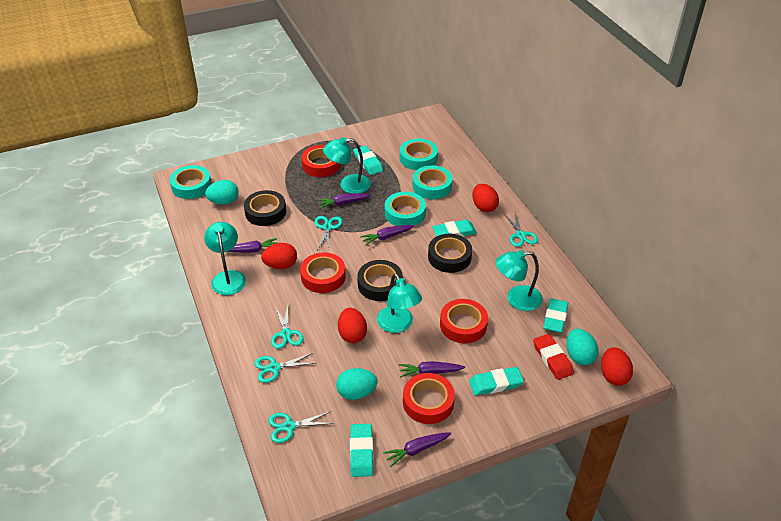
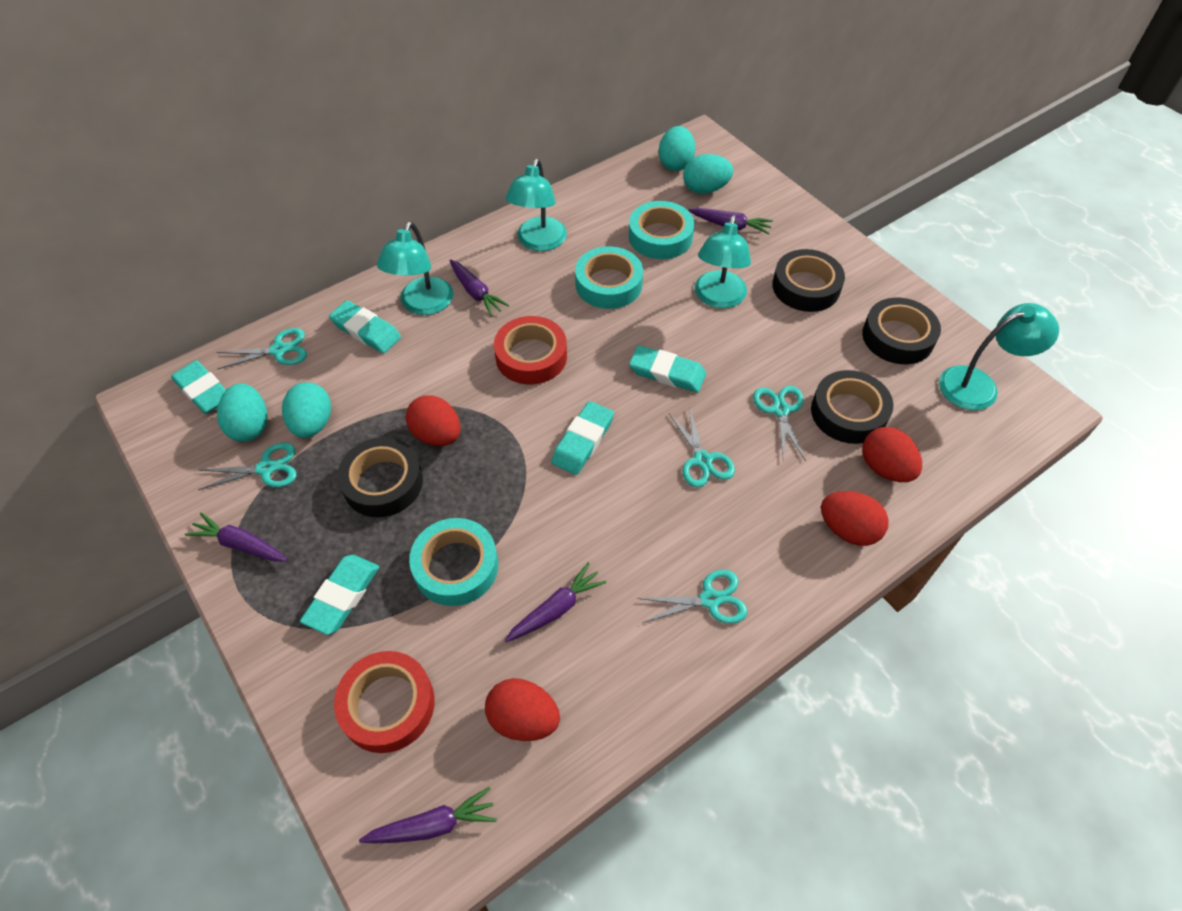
black tape: [244,190,286,226] [357,260,403,301] [428,234,472,273] = 3 -> [337,437,423,517] [772,249,845,312] [811,370,893,444] [862,298,941,364] = 4
red eraser: [533,334,574,380] = 1 -> none = 0
red tape: [300,252,346,293] [301,145,341,177] [403,373,455,424] [440,299,488,343] = 4 -> [334,651,435,753] [494,316,567,385] = 2
turquoise egg: [205,180,238,205] [336,368,378,400] [566,329,599,365] = 3 -> [217,383,267,442] [282,382,331,438] [659,126,695,171] [683,154,733,194] = 4
turquoise tape: [170,165,212,199] [385,192,426,226] [400,138,438,170] [413,165,452,199] = 4 -> [409,518,498,606] [575,246,643,309] [629,201,694,259] = 3

